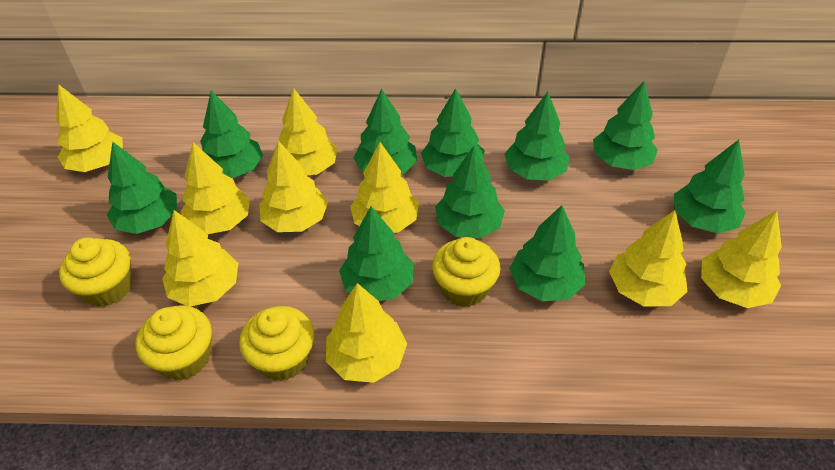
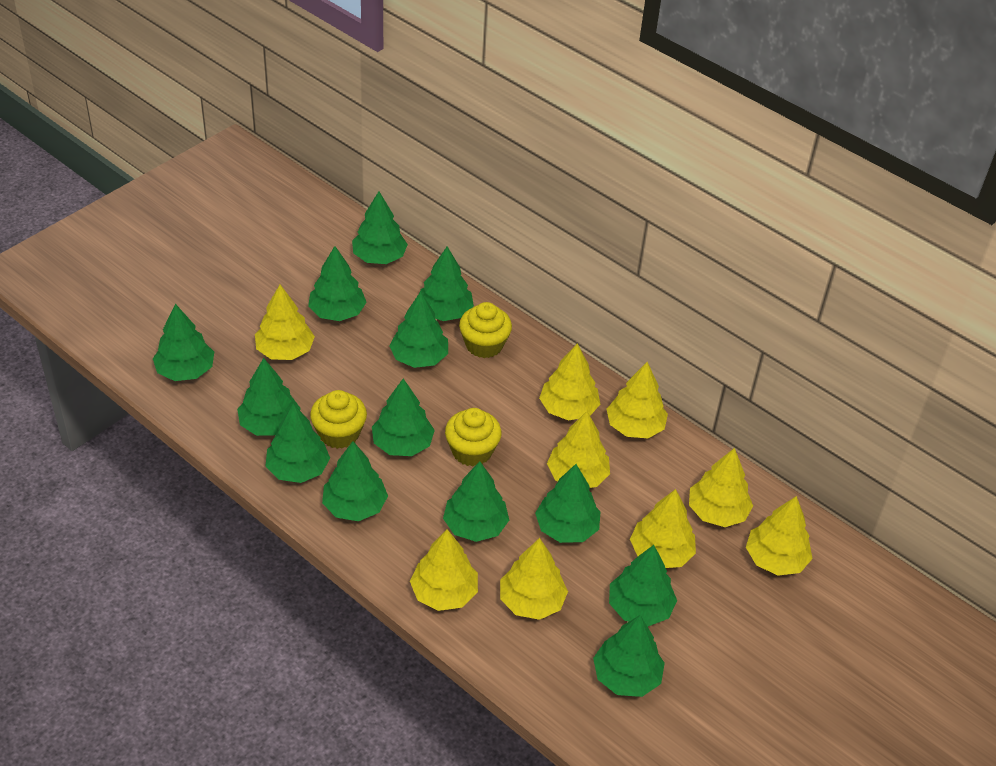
green tree: [107,141,177,234] [200,91,263,178] [339,206,414,301] [353,89,417,174] [421,88,484,177] [435,146,505,238] [504,92,569,180] [509,205,585,301] [593,81,658,170] [674,140,746,233] = 10 -> [153,304,214,381] [237,358,301,436] [265,403,330,483] [308,246,367,321] [322,441,388,521] [352,191,408,264] [372,378,435,456] [389,292,448,368] [420,246,474,321] [443,461,509,542] [535,464,600,543] [593,615,665,697] [609,545,677,626] = 13
yellow cupcake: [59,237,132,307] [136,305,212,380] [239,306,314,381] [432,237,500,307] = 4 -> [310,390,367,449] [445,408,501,467] [459,302,512,358] = 3

